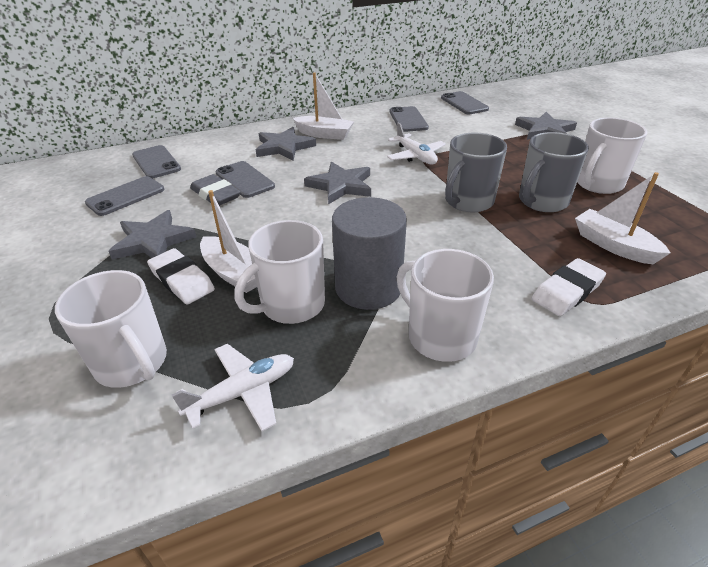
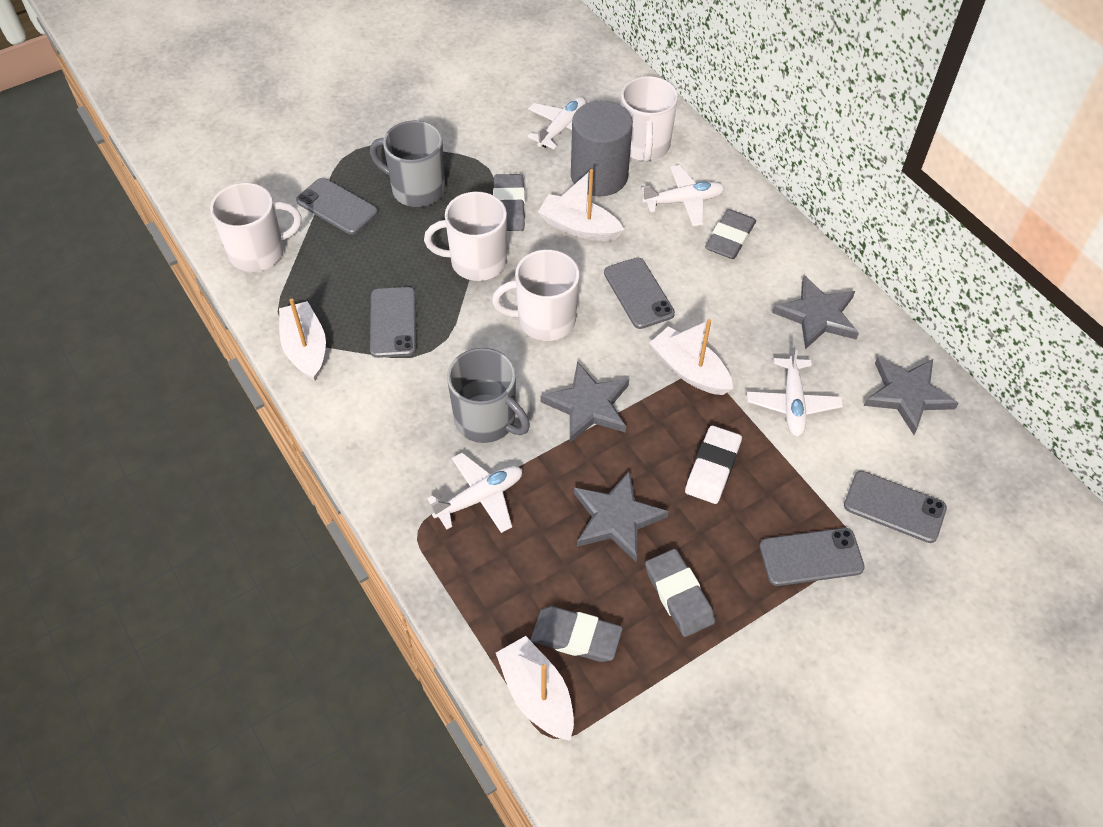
grey eraser: [190,174,241,206] = 1 -> [493,174,525,231] [531,606,623,662] [645,549,715,637] [705,209,756,259] = 4
white boat: [200,190,257,293] [293,72,354,140] [575,172,670,264] = 3 -> [279,298,326,381] [496,636,574,741] [538,169,624,241] [649,319,733,395] = 4
white eraser: [147,248,215,305] [532,258,606,316] = 2 -> [685,425,742,504] = 1
white plane: [172,344,294,431] [387,122,446,165] = 2 -> [427,453,523,533] [527,97,586,150] [642,165,725,226] [747,344,843,437] = 4

